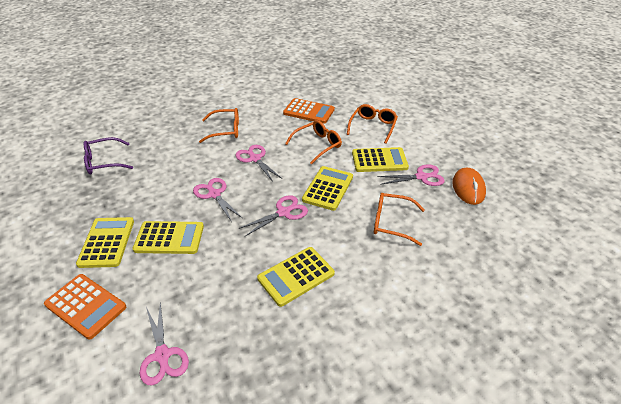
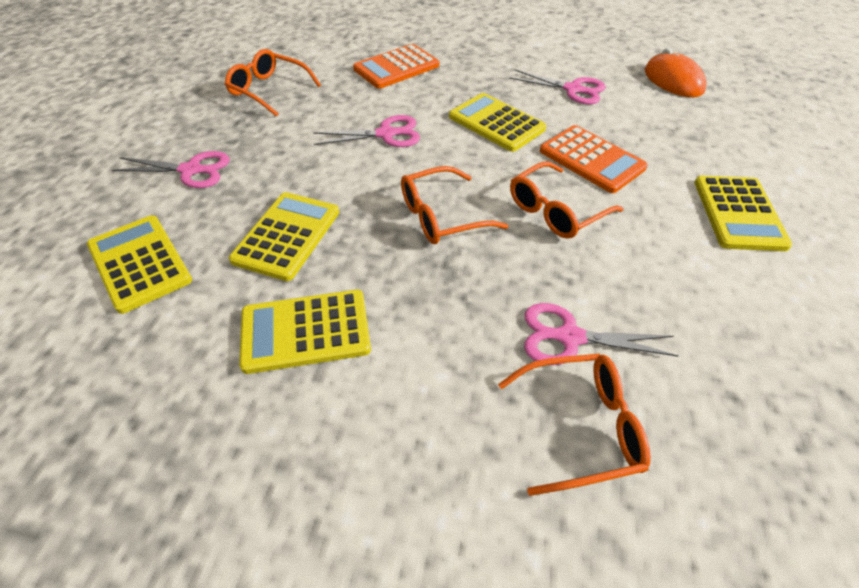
pink scissors: [140,302,189,385] [193,178,242,222] [235,145,283,182] [238,195,308,236] [378,164,445,186] = 5 -> [112,151,230,188] [313,115,420,147] [509,69,606,104] [524,303,679,365] = 4
purple glasses: [83,137,133,174] = 1 -> none = 0

